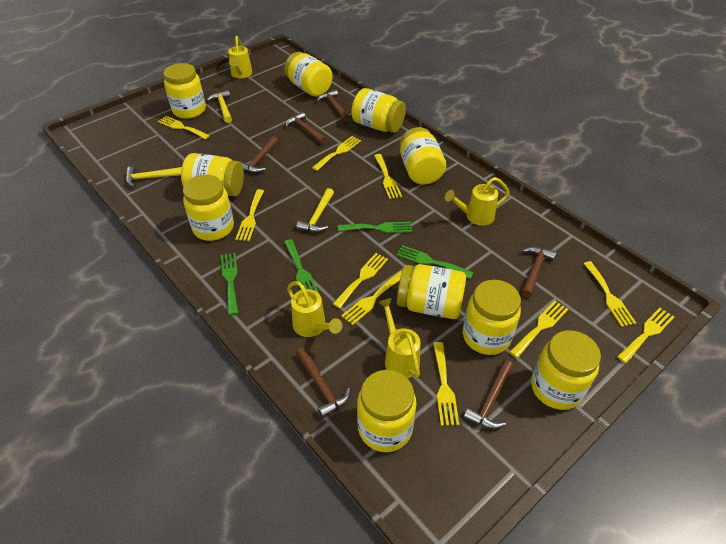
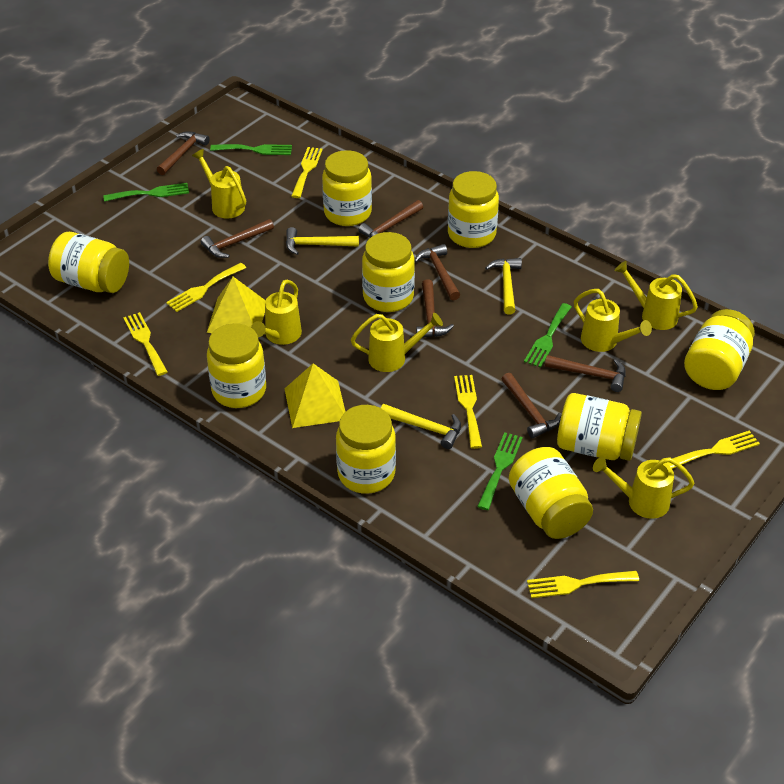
brown hammer: [240,136,278,173] [286,112,327,144] [296,348,351,418] [317,89,350,122] [463,360,513,429] [521,246,556,298] = 6 -> [157,131,210,175] [201,219,274,258] [358,200,423,238] [414,244,460,300] [416,279,454,338] [502,373,562,438] [545,355,626,392] = 7
yellow fork: [158,116,210,139] [235,189,264,241] [312,136,361,171] [333,253,388,308] [341,271,402,325] [374,154,402,199] [433,342,459,426] [510,301,568,358] [583,261,636,327] [617,308,674,363] = 10 -> [123,312,168,376] [166,263,246,312] [291,147,323,198] [454,375,482,449] [527,571,639,598] [666,431,760,469] = 6
yellow jar: [164,63,206,119] [181,153,244,197] [183,175,234,241] [284,52,333,97] [352,88,406,133] [357,370,417,452] [397,264,466,319] [400,127,446,184] [463,280,521,355] [531,330,601,410] = 10 -> [48,232,129,293] [207,323,266,408] [322,150,372,226] [336,405,396,494] [362,232,415,312] [448,171,499,248] [509,447,593,539] [557,393,642,461] [684,309,755,390] = 9
yellow pyramid: none = 0 -> [207,277,266,333] [285,363,345,428] = 2
yellow watering can: [228,36,252,78] [287,281,342,337] [378,298,421,378] [445,177,509,226] = 4 -> [192,149,246,219] [251,280,302,345] [351,313,443,372] [574,289,652,352] [593,457,694,519] [614,261,698,330] = 6

